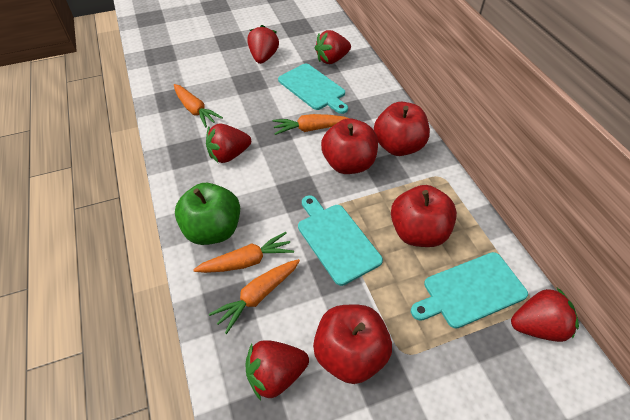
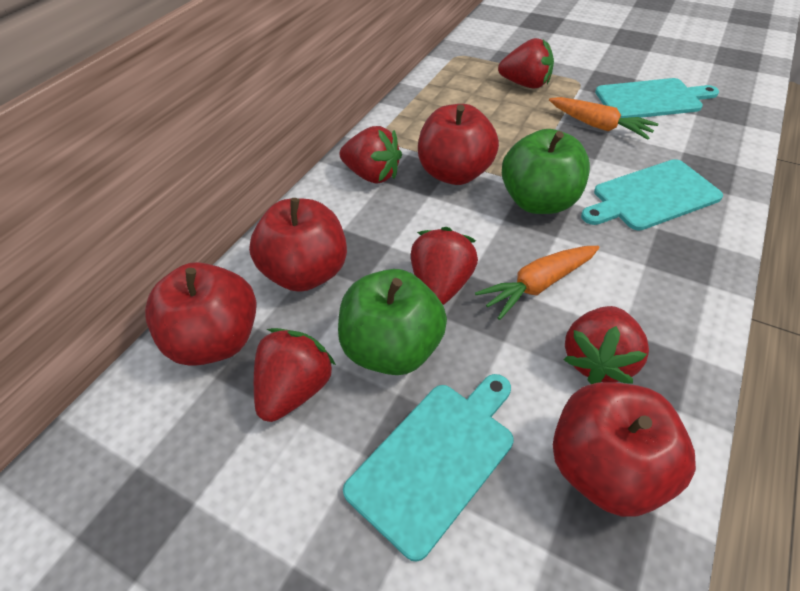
green apple: [175,183,240,245] = 1 -> [338,269,447,375] [502,129,590,214] = 2
orange carrot: [174,84,223,127] [193,232,294,273] [209,259,300,334] [273,114,347,135] = 4 -> [475,246,600,320] [549,97,658,140] = 2

